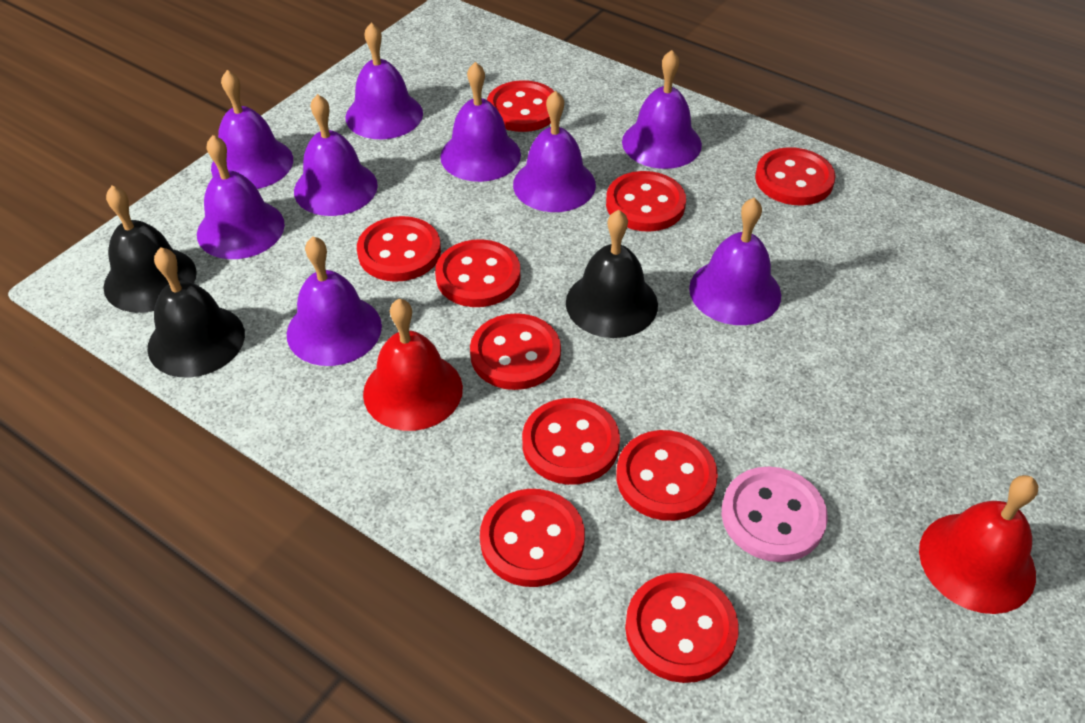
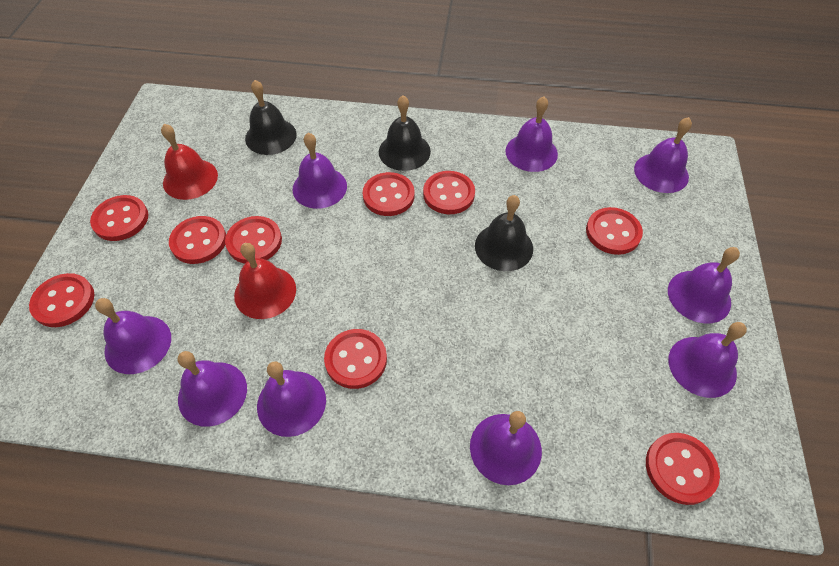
pink button: [722,467,828,562] = 1 -> none = 0
red button: [357,216,441,282] [435,239,520,307] [470,313,561,390] [480,489,585,587] [487,80,554,132] [522,398,620,485] [606,171,686,232] [616,430,718,521] [625,573,739,683] [755,147,836,205] = 10 -> [29,273,94,327] [90,195,148,241] [169,216,226,264] [225,216,282,264] [324,329,387,389] [363,172,415,216] [423,171,475,214] [586,207,643,255] [646,433,720,505] = 9

